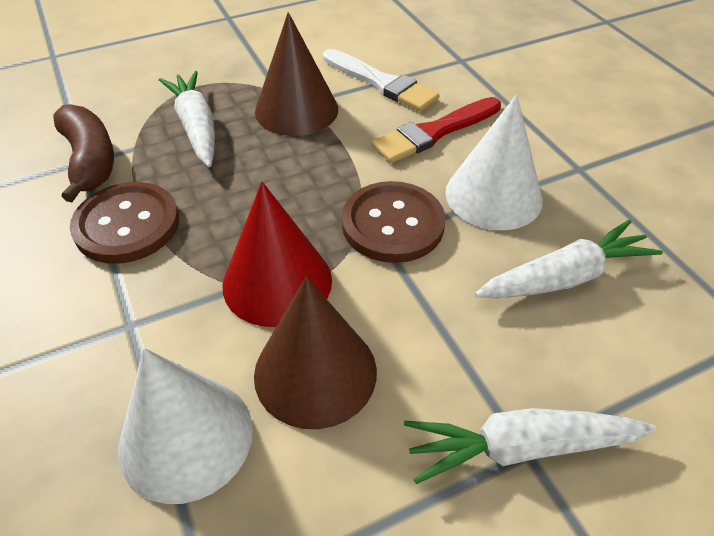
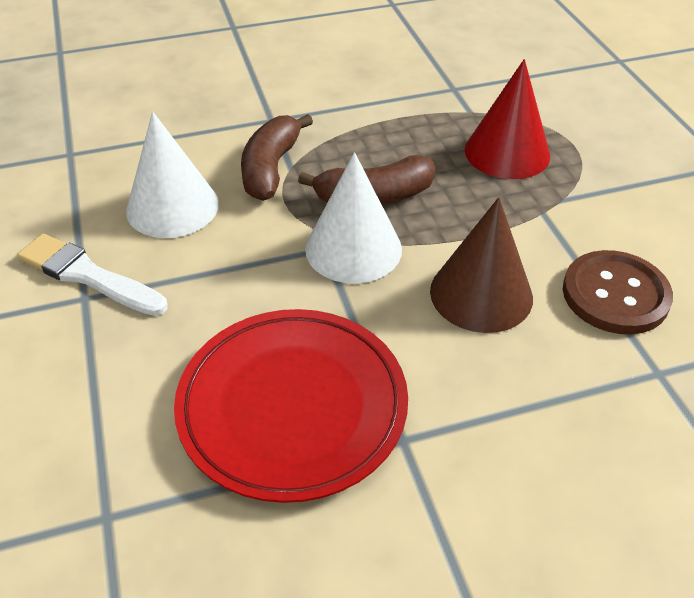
brown banana: [53,104,114,202] = 1 -> [241,114,313,201] [298,155,436,204] = 2
brown button: [70,182,179,264] [342,181,445,263] = 2 -> [563,250,673,335] = 1
brown cone: [254,276,377,429] [255,12,338,136] = 2 -> [430,197,533,333] = 1
red brush: [372,97,501,163] = 1 -> none = 0
red plate: none = 0 -> [174,309,408,503] = 1
white carrot: [159,71,215,167] [404,408,656,484] [475,219,663,298] = 3 -> none = 0

